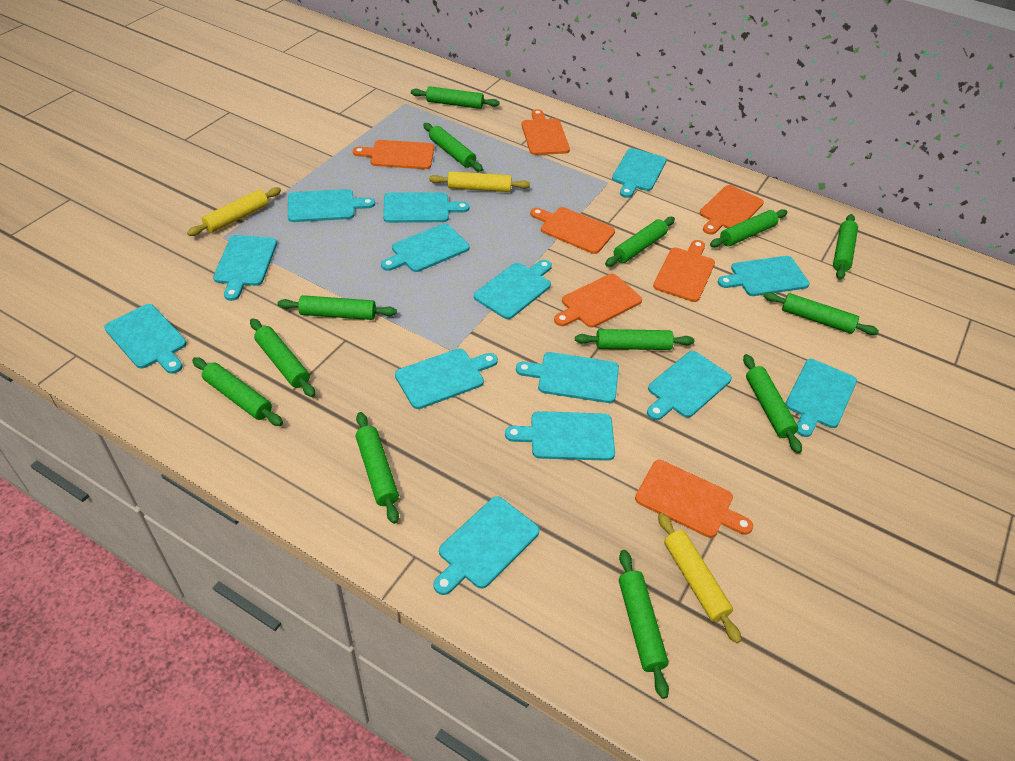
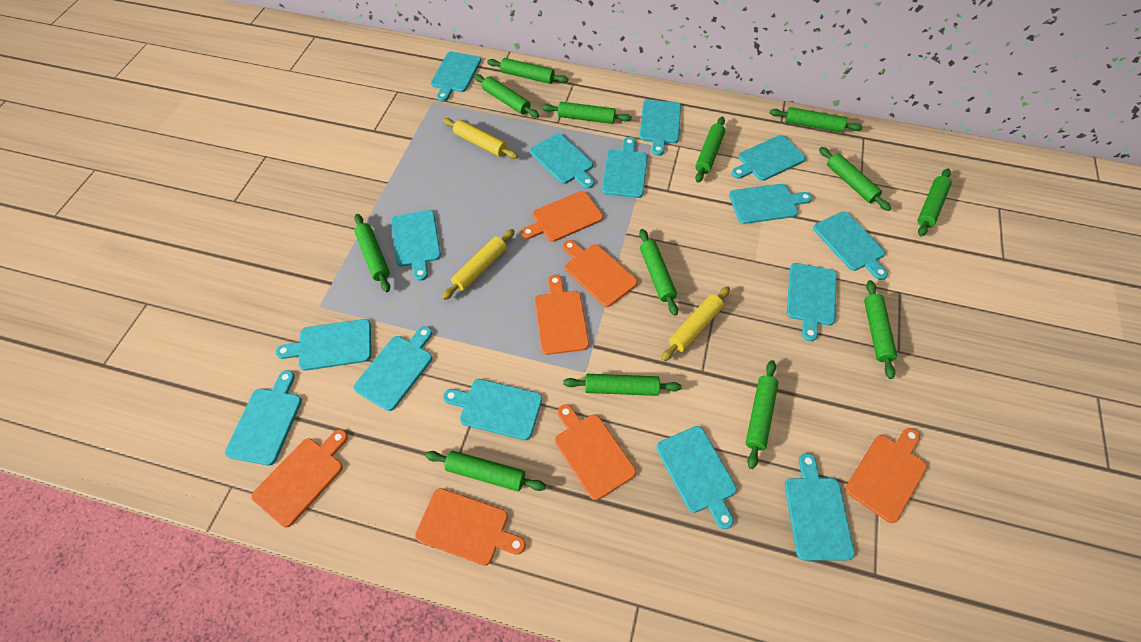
turquoise cutting board: [104,304,187,374] [213,235,277,301] [288,189,375,222] [381,224,469,272] [383,192,469,223] [395,349,498,409] [434,496,540,595] [474,260,552,319] [505,411,615,461] [516,352,619,403] [612,148,667,198] [647,351,732,420] [718,256,810,296] [785,359,857,437] = 14 -> [225,370,302,466] [276,319,371,371] [353,326,432,411] [391,210,441,281] [431,51,481,102] [443,379,542,440] [530,133,594,189] [602,137,648,198] [639,100,681,156] [656,426,737,529] [729,184,812,224] [732,135,806,181] [785,453,855,561] [787,263,837,341] [813,211,888,280] = 15

